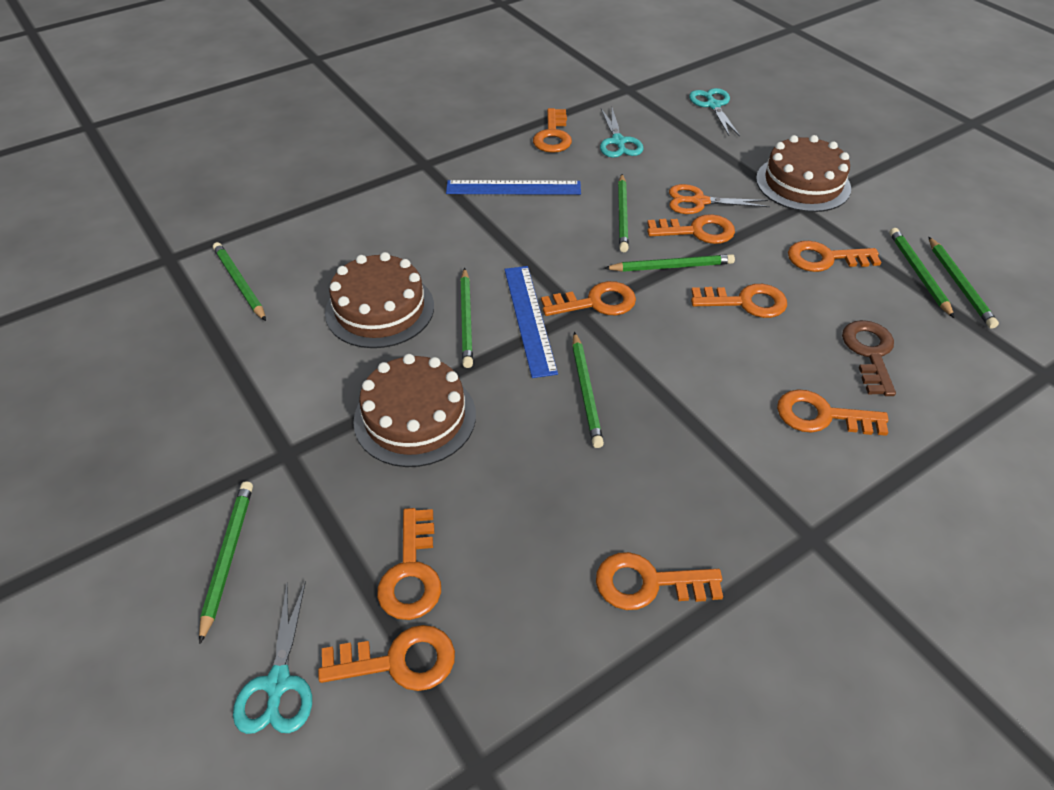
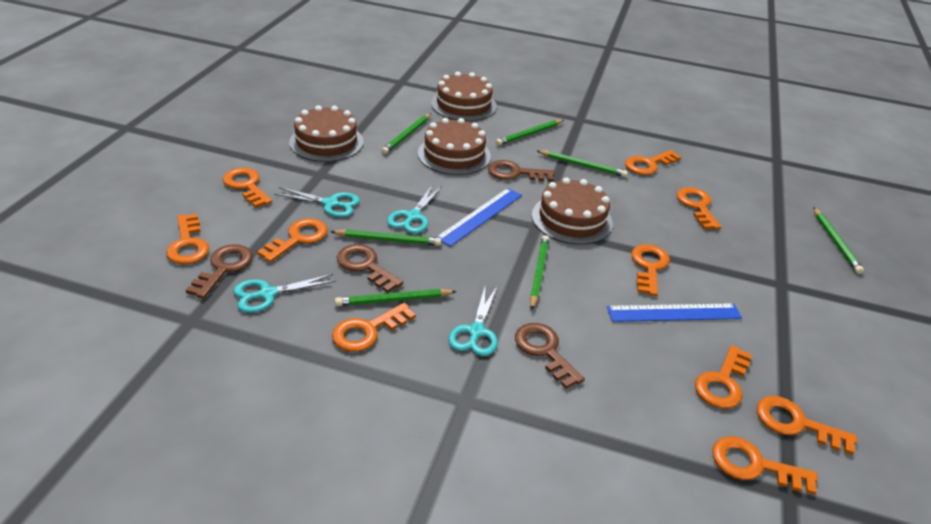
brown cake: [325,252,434,348] [353,354,476,467] [756,135,851,212] = 3 -> [289,105,364,162] [418,118,491,175] [431,72,497,121] [532,178,613,245] = 4
brown key: [842,320,896,396] = 1 -> [186,244,253,299] [337,244,403,293] [488,160,554,182] [515,323,585,389] = 4
green pencil: [199,481,253,644] [213,242,266,321] [460,268,473,368] [572,332,604,448] [604,254,735,272] [618,174,629,252] [889,228,954,318] [928,237,999,329] = 8 -> [330,229,441,246] [335,289,457,306] [381,113,431,154] [496,120,564,146] [530,235,550,310] [537,150,628,177] [814,208,864,274] = 7
orange key: [318,625,455,691] [377,508,441,620] [533,108,572,153] [541,281,636,316] [596,552,723,610] [647,214,735,244] [691,284,787,318] [777,389,889,436] [788,241,881,272] = 9 -> [166,214,209,264] [223,168,272,208] [257,218,327,262] [332,303,416,352] [625,150,681,175] [631,244,670,296] [677,187,721,229] [695,345,752,409] [712,436,818,495] [757,396,857,455] = 10
orange scissors: [669,184,770,214] = 1 -> none = 0
turquoise scissors: [233,581,312,734] [600,108,644,158] [689,88,740,136] = 3 -> [233,274,336,313] [274,187,360,217] [387,184,442,234] [448,287,498,356] = 4

